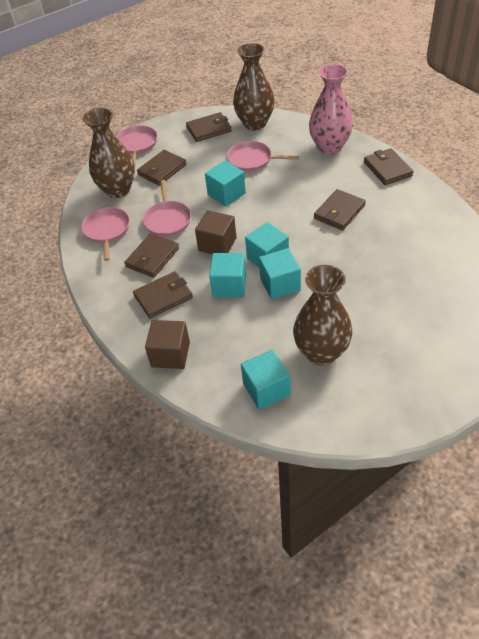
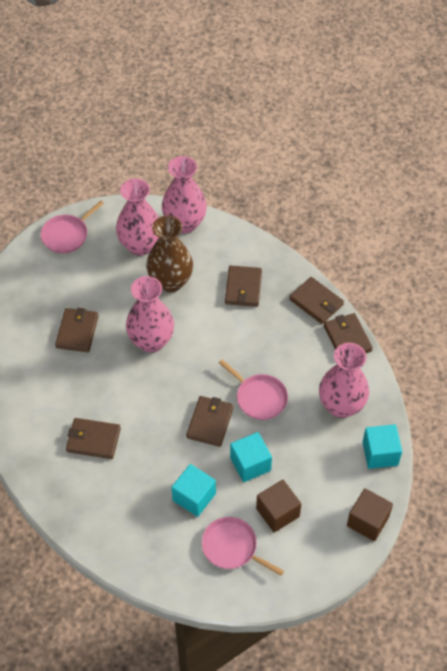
brown vase: [83,108,135,198] [233,43,275,130] [293,265,353,365] = 3 -> [146,215,193,292] = 1
pink pan: [81,207,130,261] [116,125,157,166] [143,180,191,237] [227,141,299,172] = 4 -> [40,201,104,253] [201,517,284,576] [219,359,288,420] = 3
pink vase: [309,64,353,155] = 1 -> [116,178,159,256] [126,276,174,352] [162,156,207,233] [319,343,369,418] = 4
turquoise cube: [205,161,246,207] [209,253,246,298] [241,350,291,410] [245,222,289,268] [259,248,301,299] = 5 -> [171,464,216,517] [230,432,272,482] [362,424,402,469] = 3

